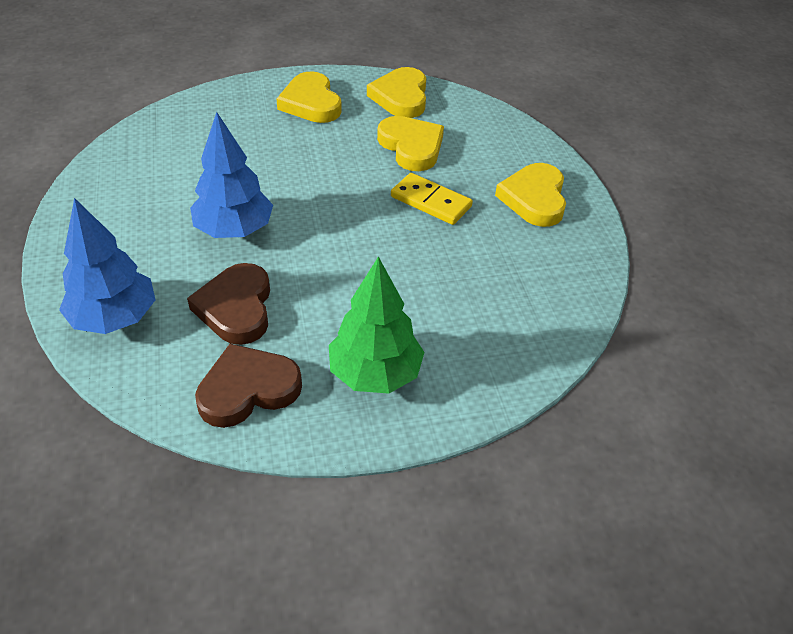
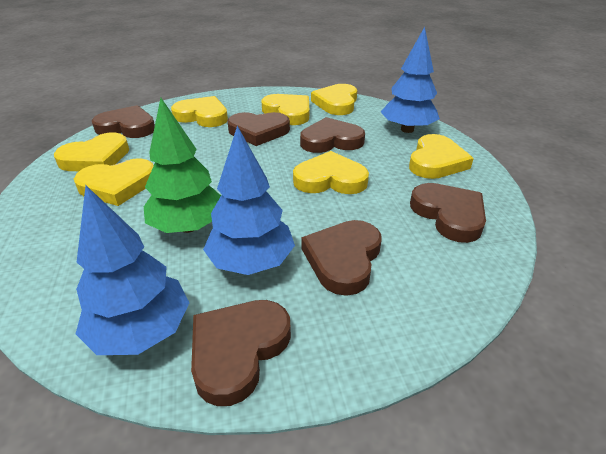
blue tree: [59,198,156,334] [190,112,273,238] = 2 -> [76,186,189,355] [203,126,295,275] [381,27,440,133] = 3
brown heart: [187,263,270,345] [195,344,302,428] = 2 -> [92,105,155,138] [191,300,291,406] [227,112,290,146] [300,117,365,153] [302,220,381,296] [410,183,486,243] = 6
yellow domino: [391,173,473,225] = 1 -> none = 0
yellow heart: [277,71,342,123] [367,67,426,118] [377,116,444,171] [495,163,566,227] = 4 -> [54,132,129,171] [74,158,154,206] [171,96,228,127] [261,94,309,125] [293,151,369,194] [311,84,357,115] [409,134,474,179] = 7

